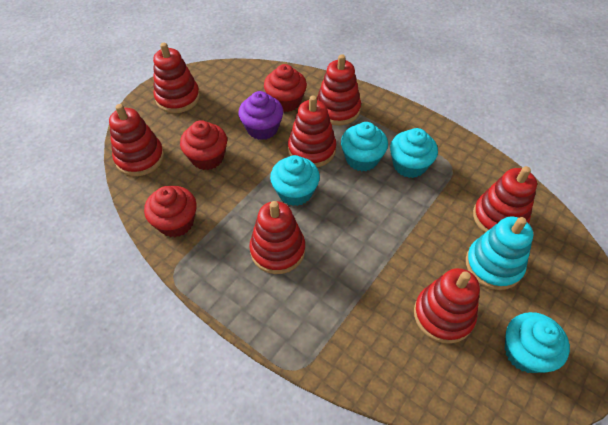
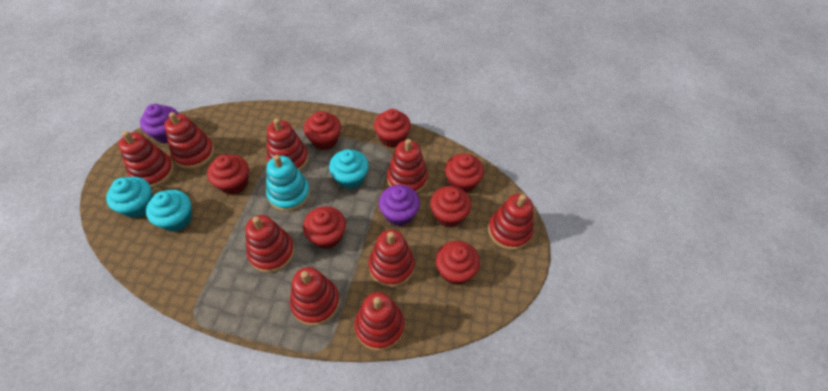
purple cupcake: [239,91,283,140] = 1 -> [140,104,179,143] [379,185,420,226] = 2
red cupcake: [144,186,196,237] [180,120,227,170] [264,64,307,112] = 3 -> [207,155,249,195] [303,206,346,249] [304,111,341,150] [374,109,411,148] [430,186,471,227] [436,241,480,285] [445,154,484,192] = 7
red stacking toy: [109,104,164,176] [153,43,200,113] [249,201,305,274] [288,96,336,167] [317,54,361,125] [414,268,480,344] [473,166,537,233] = 7 -> [118,131,174,188] [164,112,214,169] [246,215,295,273] [267,118,308,171] [290,267,340,326] [355,292,404,351] [368,230,415,287] [387,139,428,193] [488,194,533,250] = 9
turquoise cupcake: [270,155,320,206] [341,122,388,171] [390,128,438,178] [505,312,570,373] = 4 -> [106,177,153,218] [146,190,192,232] [329,149,369,189] = 3

